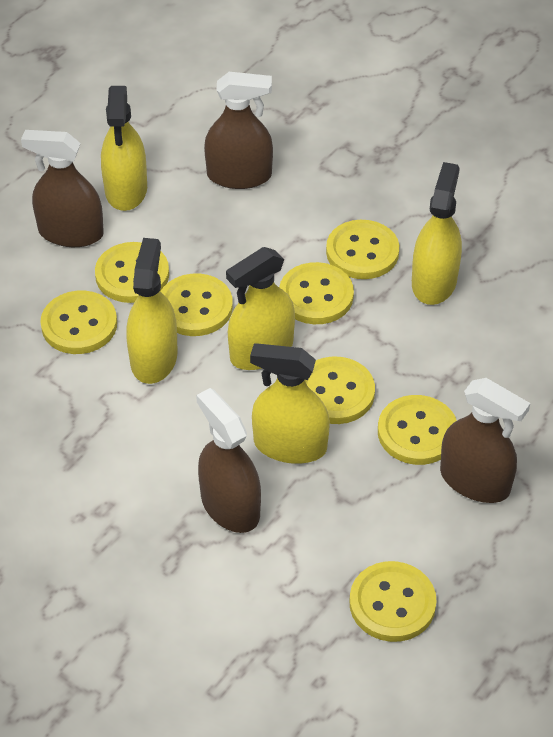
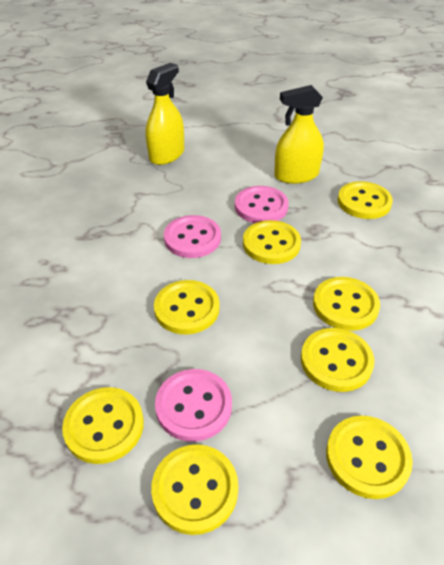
brown spray bottle: [21,130,104,247] [196,388,261,533] [204,72,273,189] [440,378,530,503] = 4 -> none = 0
pink button: none = 0 -> [155,369,232,442] [164,215,221,258] [235,186,288,223] = 3
yellow spray bottle: [101,86,147,211] [126,238,178,384] [226,247,295,370] [250,344,330,464] [412,162,462,305] = 5 -> [145,63,184,165] [274,85,324,184] = 2

